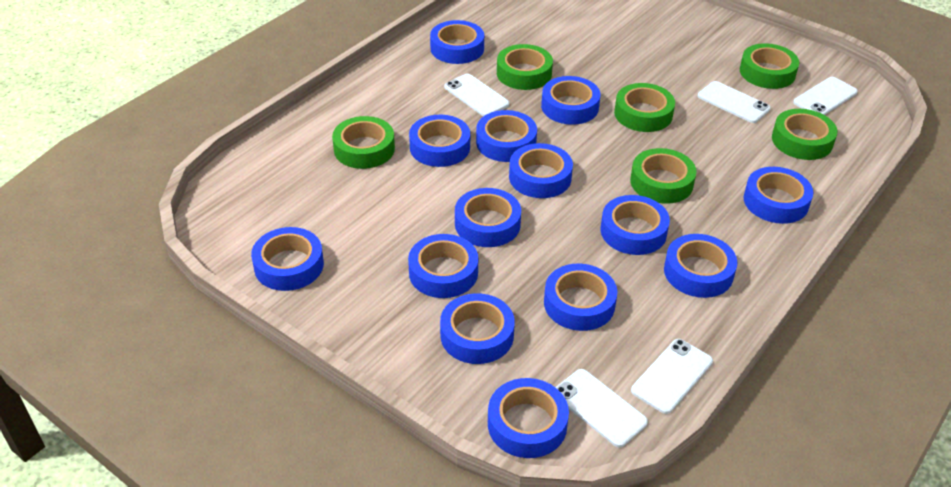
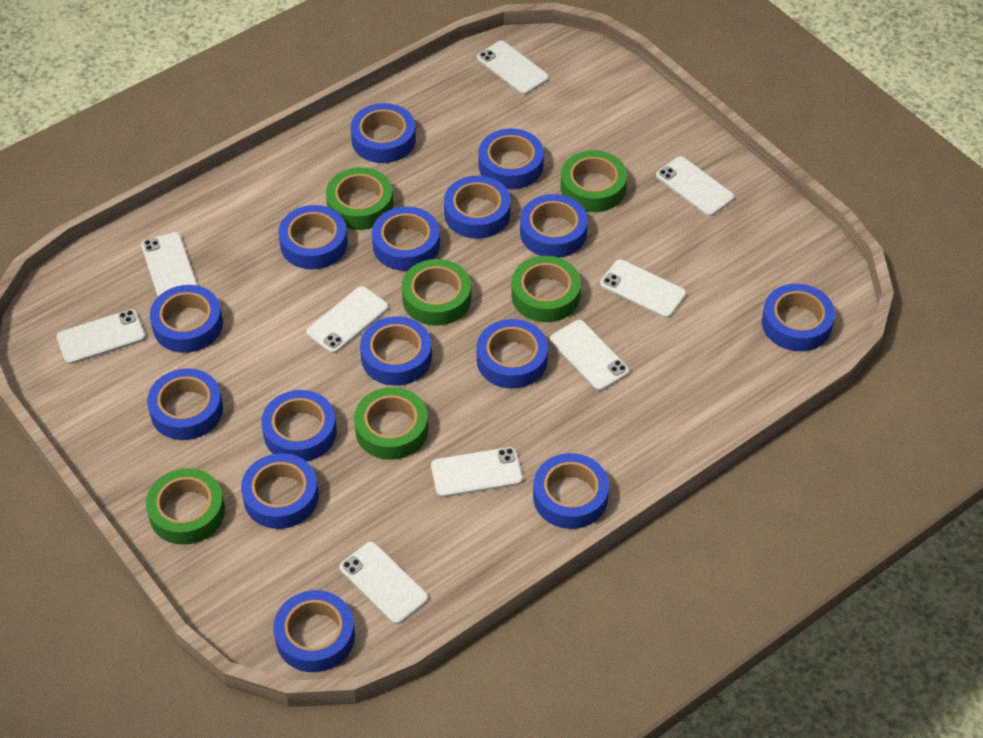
blue tape: [251,227,324,291] [408,234,478,298] [409,115,470,167] [430,20,484,64] [440,293,515,364] [455,188,521,247] [476,110,537,162] [488,378,569,458] [509,143,573,198] [541,76,600,125] [544,264,617,331] [601,195,670,255] [664,234,737,298] [744,167,813,224] = 14 -> [147,368,223,440] [150,285,223,353] [241,453,319,529] [261,390,337,462] [273,590,355,672] [278,205,348,269] [350,103,416,163] [360,316,432,386] [372,206,440,271] [444,176,511,239] [477,319,548,389] [478,128,544,190] [520,194,588,258] [533,453,609,529] [762,284,835,351] = 15
white phone: [444,73,509,116] [555,369,648,447] [631,339,713,414] [698,81,770,123] [793,77,858,115] = 5 -> [56,309,146,364] [141,232,198,296] [306,286,389,354] [339,542,429,624] [431,447,523,497] [477,41,549,95] [550,320,629,391] [600,259,686,318] [656,156,734,216] = 9

